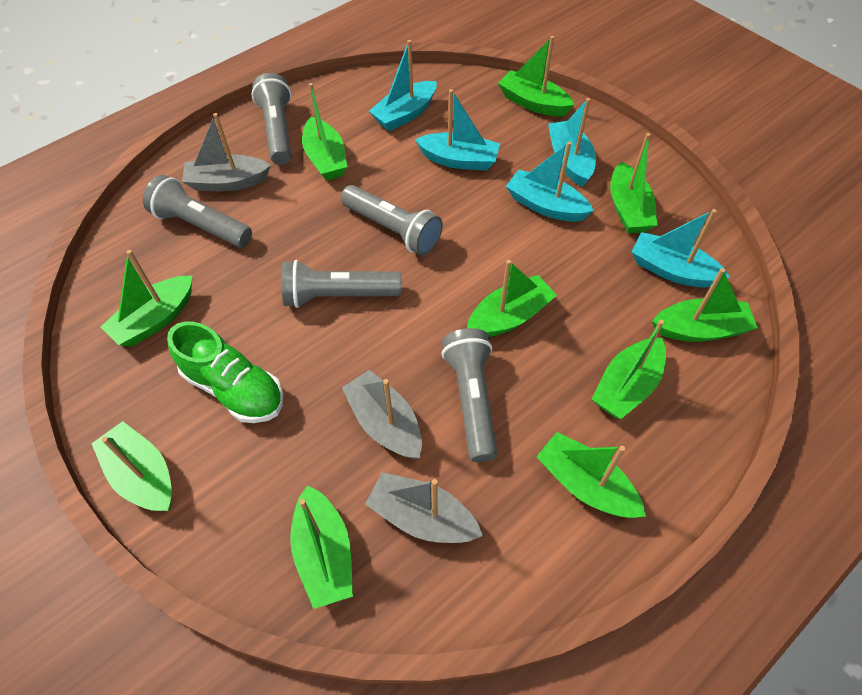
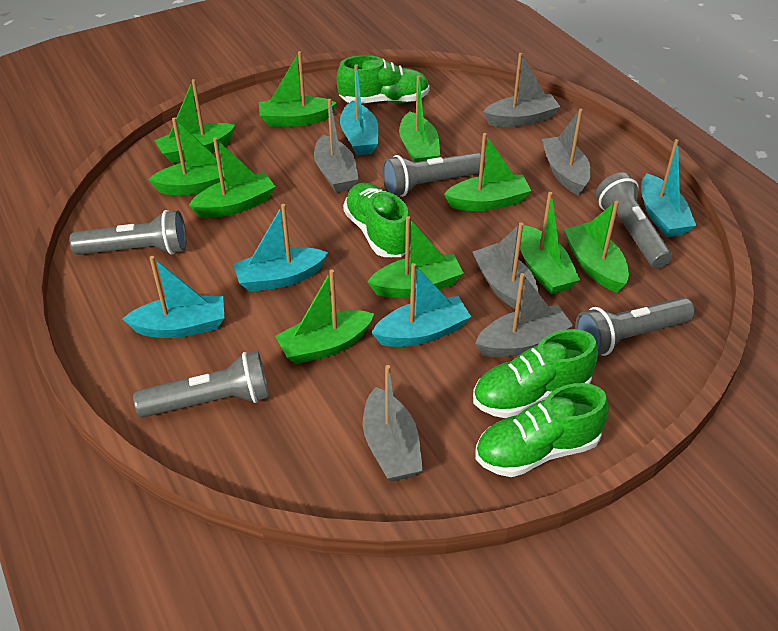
green shoe: [167,322,283,423] = 1 -> [337,55,430,104] [343,183,411,257] [473,329,598,418] [476,383,609,477] = 4
grey boat: [182,113,271,191] [342,370,422,459] [365,472,483,543] = 3 -> [314,99,359,193] [363,365,423,482] [473,223,539,309] [475,273,573,357] [483,53,560,127] [542,109,591,195] = 6

